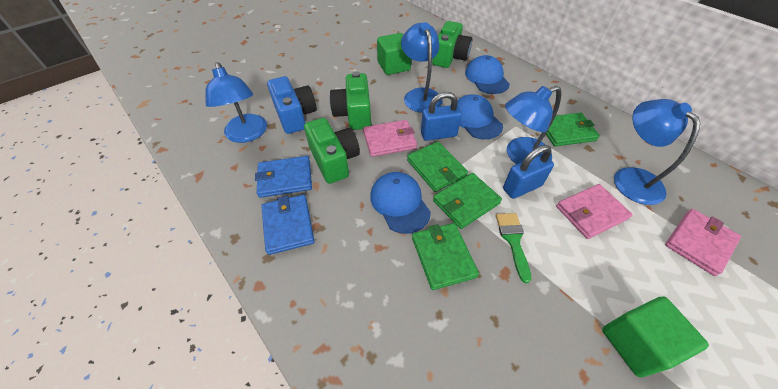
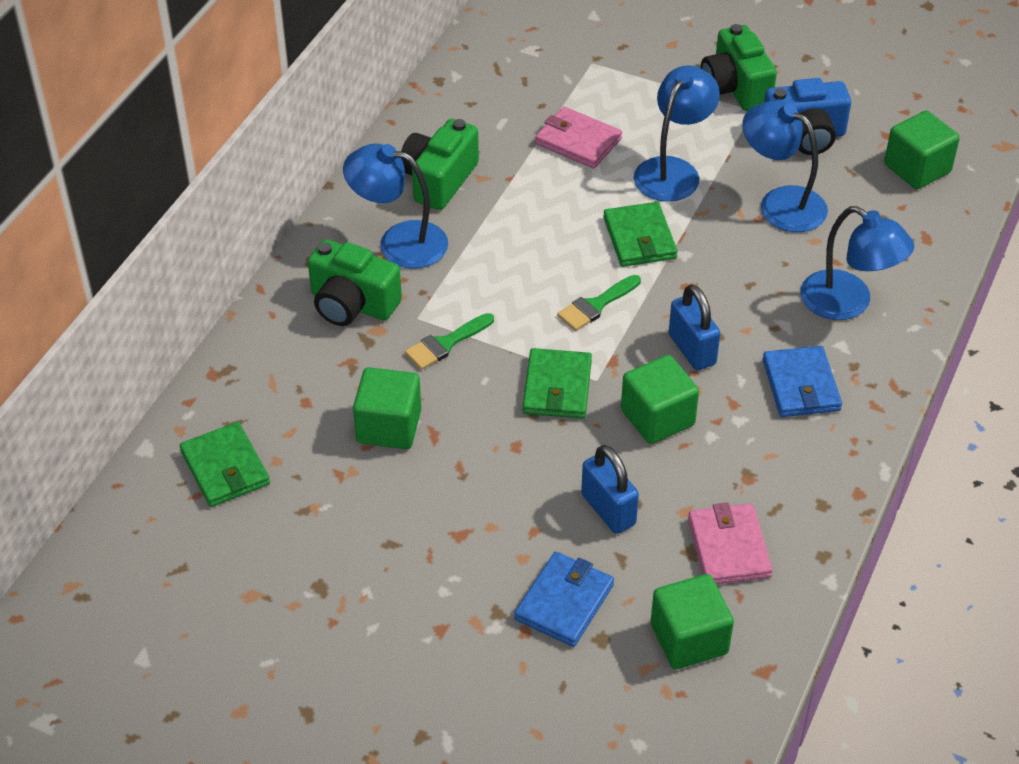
blue cap: [370,172,431,234] [457,94,503,139] [465,55,510,94] = 3 -> none = 0
green brush: [496,213,531,283] = 1 -> [405,313,494,370] [557,275,641,331] = 2
green cube: [377,33,411,75] [602,296,709,377] = 2 -> [353,367,421,449] [621,355,699,444] [651,574,734,669] [884,110,960,189] = 4
green wallet: [407,142,468,192] [412,223,479,290] [433,173,502,229] [546,113,600,146] = 4 -> [180,422,270,507] [523,348,592,419] [603,202,678,267] = 3
pink wallet: [363,120,417,157] [556,184,633,239] [665,209,741,276] = 3 -> [535,107,622,169] [688,502,773,584] = 2

